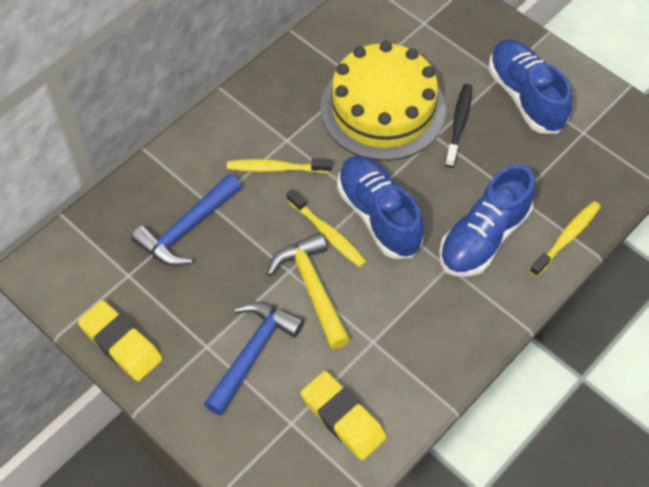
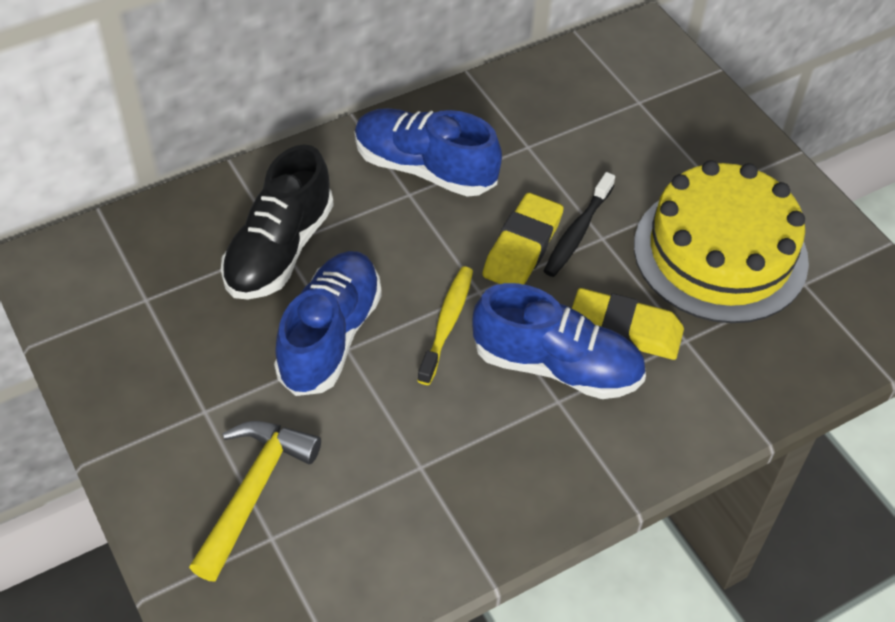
black shoe: none = 0 -> [221,145,334,300] = 1
blue hammer: [131,174,242,266] [204,301,304,416] = 2 -> none = 0
yellow toothbrush: [227,158,332,173] [286,189,367,267] [530,201,601,277] = 3 -> [417,267,473,385] = 1

